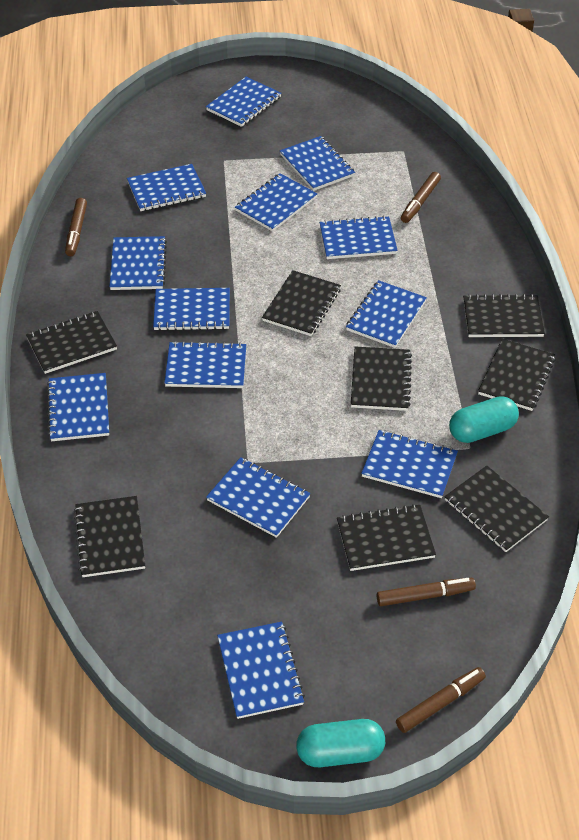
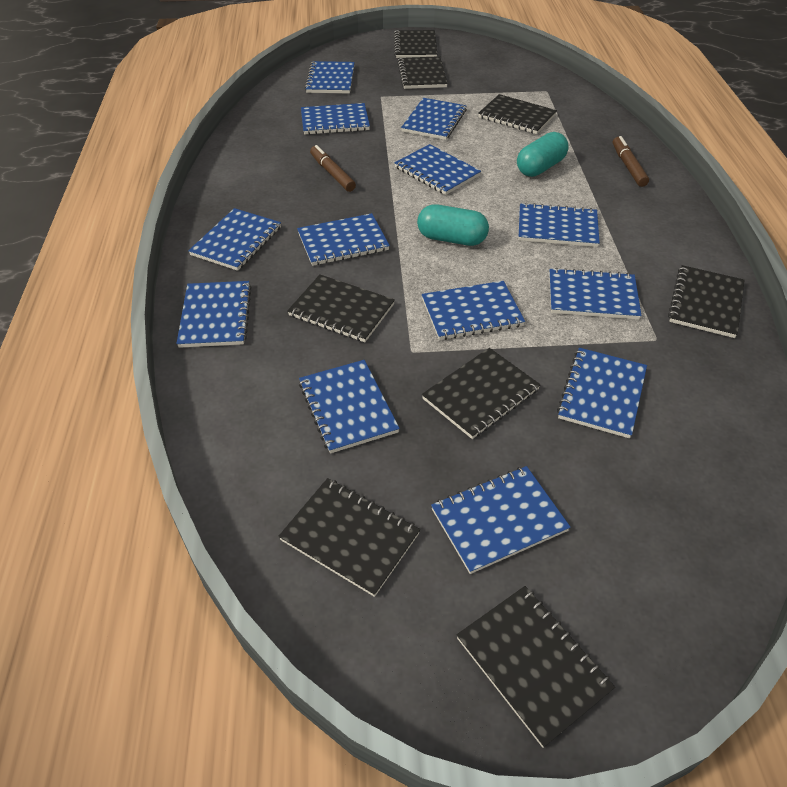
brown marker: [65,198,87,256] [377,578,476,606] [396,667,486,733] [401,172,441,223] = 4 -> [310,145,356,192] [613,136,649,187] = 2

